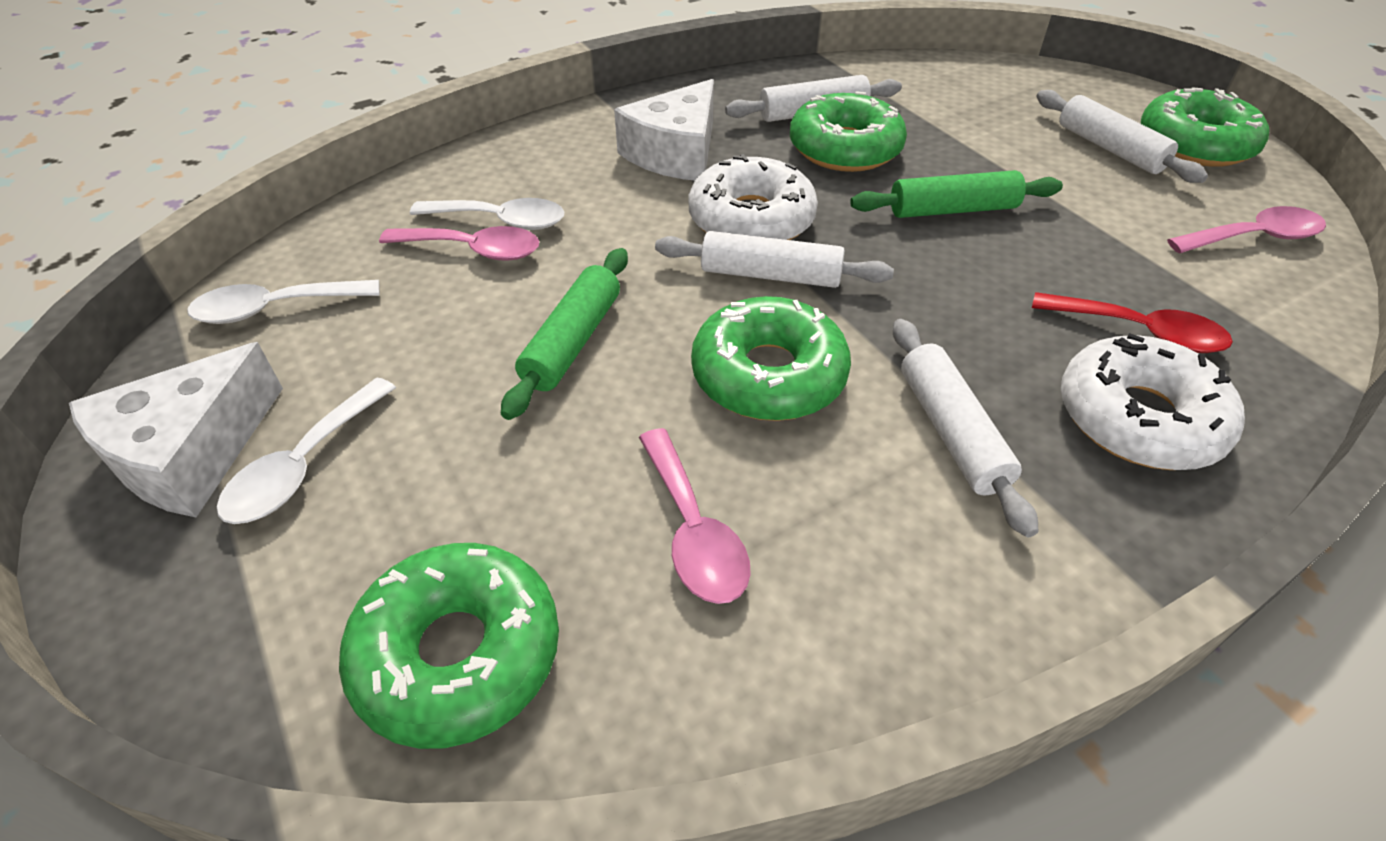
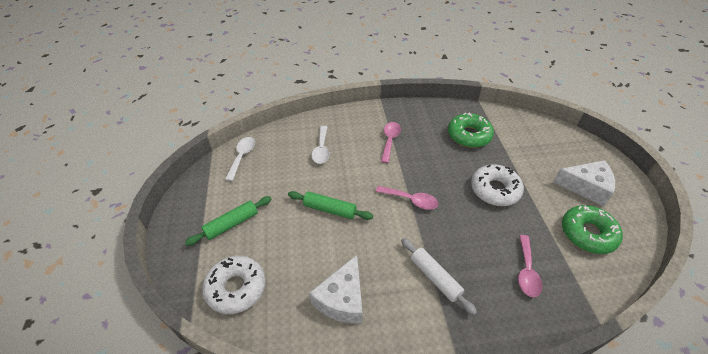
green donut: [339,543,559,749] [691,296,851,421] [790,91,907,172] [1141,87,1269,167] = 4 -> [448,113,494,148] [562,205,623,254] = 2
red spoon: [1032,292,1233,353] = 1 -> none = 0
white rolling pin: [655,231,894,288] [725,75,902,122] [893,319,1038,538] [1037,90,1208,183] = 4 -> [401,238,477,315] = 1
white spoon: [187,280,380,324] [217,377,396,524] [410,198,564,230] = 3 -> [225,137,255,181] [312,126,330,164] = 2

